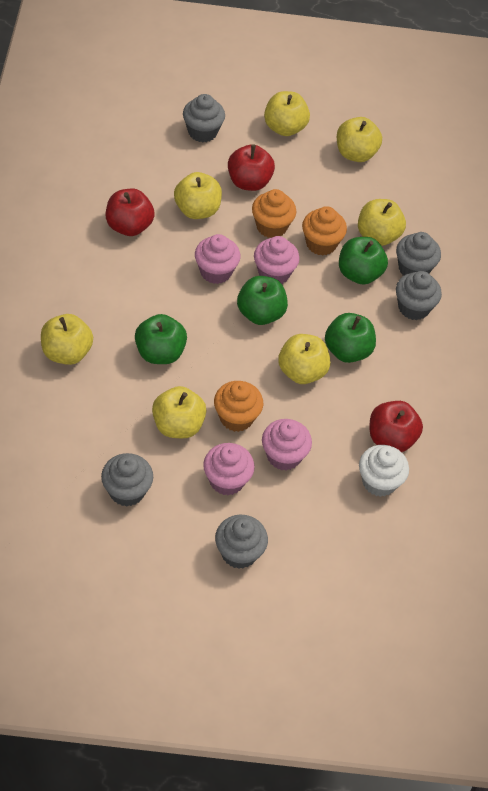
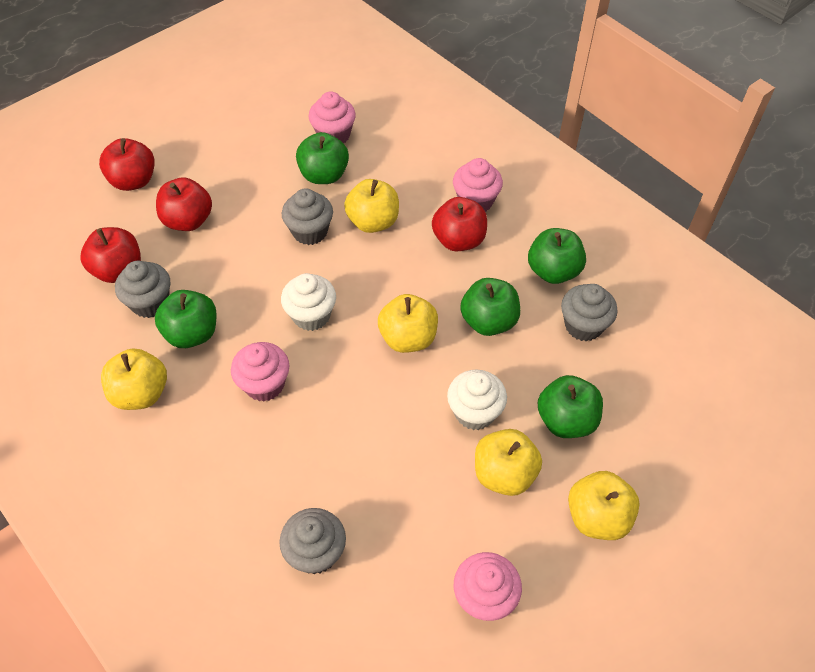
green apple: [135,314,187,364] [237,276,288,325] [325,313,376,363] [339,237,388,285] = 4 -> [155,290,217,348] [296,132,349,184] [460,278,520,336] [528,228,586,284] [538,375,603,438] = 5
grey cupcake: [101,453,153,507] [183,94,225,142] [215,515,268,569] [396,232,441,276] [396,271,442,320] = 5 -> [115,261,170,318] [279,508,346,574] [282,188,333,245] [561,284,618,341] = 4
orange cupcake: [214,381,263,432] [252,189,296,238] [302,206,347,256] = 3 -> none = 0
red apple: [106,189,155,236] [228,144,275,191] [370,401,423,452] = 3 -> [80,227,141,283] [99,138,155,191] [156,177,212,231] [432,197,487,252] = 4
white cupcake: [359,445,409,497] = 1 -> [281,273,336,331] [447,370,507,430] = 2
yellow apple: [41,314,93,365] [152,386,206,438] [174,172,222,219] [264,91,310,136] [278,334,330,384] [337,117,382,162] [358,199,406,246] = 7 -> [101,348,167,410] [344,179,399,233] [378,294,438,353] [475,429,542,496] [568,471,640,540] = 5

